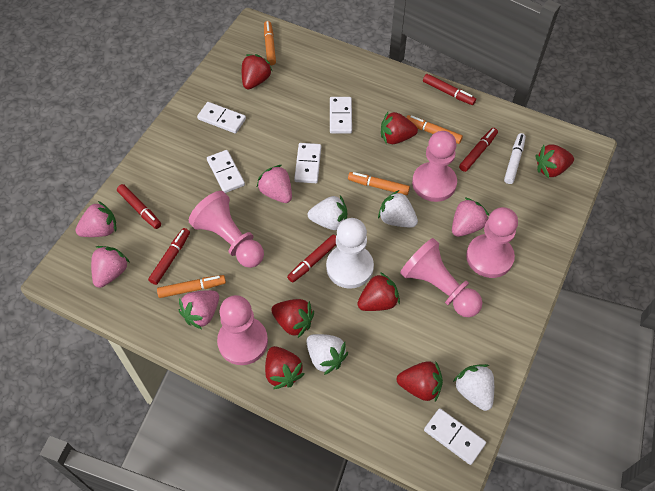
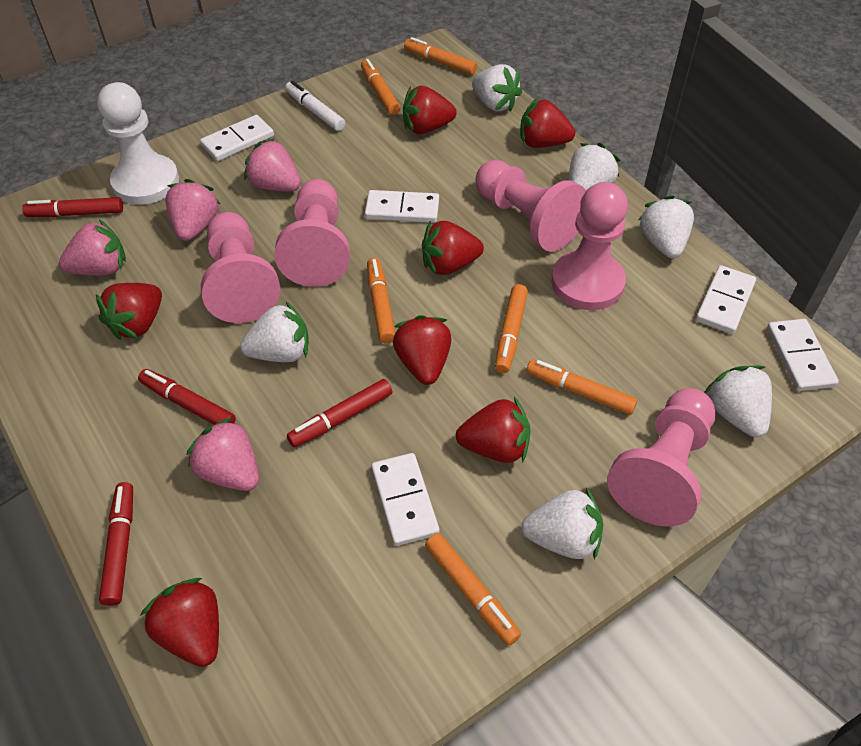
orange marker: [157,275,226,298] [264,21,276,65] [348,172,410,195] [406,115,463,144] = 4 -> [361,59,400,115] [367,258,395,343] [404,37,477,75] [425,533,521,645] [495,284,528,373] [527,359,637,415] = 6
pink strawberry: [76,201,116,237] [91,246,130,288] [179,290,219,329] [257,165,292,203] [452,197,489,237] = 5 -> [59,219,126,276] [165,179,220,241] [186,417,259,491] [244,138,301,192] = 4
red marker: [117,184,161,229] [148,228,190,285] [287,235,336,283] [423,74,476,105] [459,128,498,172] = 5 -> [22,197,123,217] [99,482,133,606] [138,369,236,425] [287,379,392,447] = 4
white strawberry: [306,334,348,375] [308,195,347,230] [378,190,418,228] [453,364,494,411] = 4 -> [240,302,309,362] [472,64,522,112] [521,487,603,559] [569,143,620,190] [638,195,694,258] [704,365,772,437] = 6

